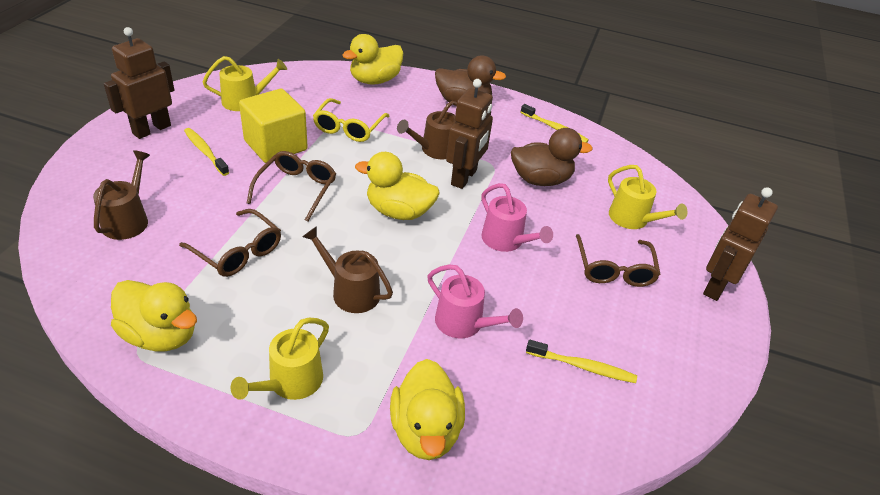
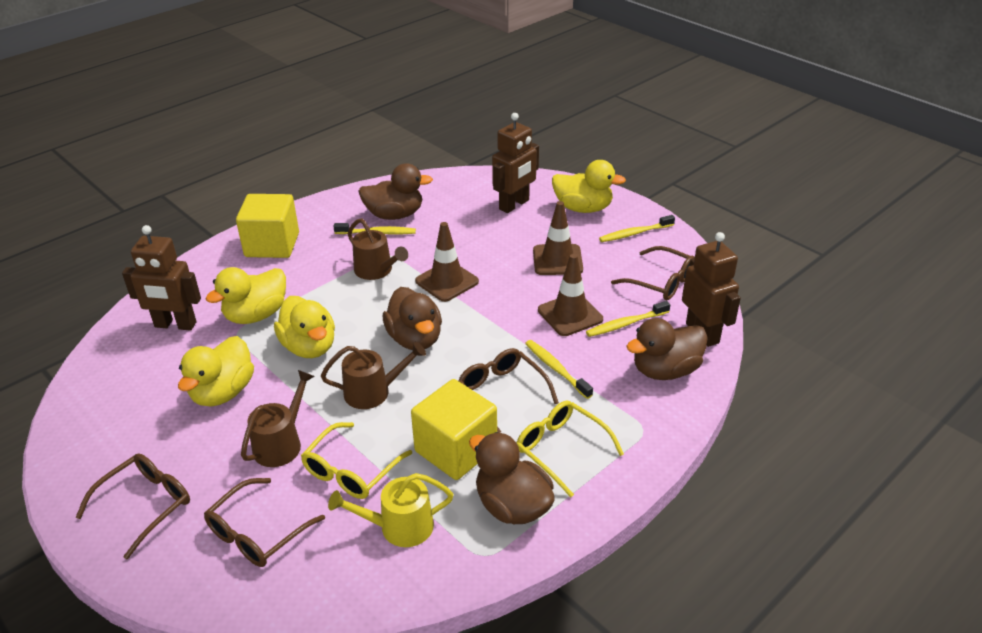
brown duck: [435,55,506,102] [511,128,593,186] = 2 -> [358,163,433,220] [383,287,442,350] [469,432,555,524] [626,318,708,380] = 4
brown glasses: [179,209,281,277] [247,151,336,222] [576,234,661,287] = 3 -> [75,453,190,559] [204,478,325,567] [458,348,559,433] [611,246,695,300] = 4
brown traffic cone: none = 0 -> [415,222,479,302] [533,201,583,275] [538,254,603,336] = 3
pink watering can: [427,264,523,338] [481,183,553,252] = 2 -> none = 0
yellow cube: [239,89,308,163] = 1 -> [236,194,299,258] [411,379,497,480] = 2
yellow glasses: [313,98,389,142] = 1 -> [301,422,412,499] [517,400,624,497] = 2
yellow toothbrush: [184,128,229,176] [520,104,589,143] [526,340,637,383] = 3 -> [333,223,416,234] [525,340,593,399] [586,301,670,337] [599,215,675,242] = 4
yellow watering can: [203,56,287,111] [230,318,329,400] [608,165,687,229] = 3 -> [328,473,453,547] = 1

